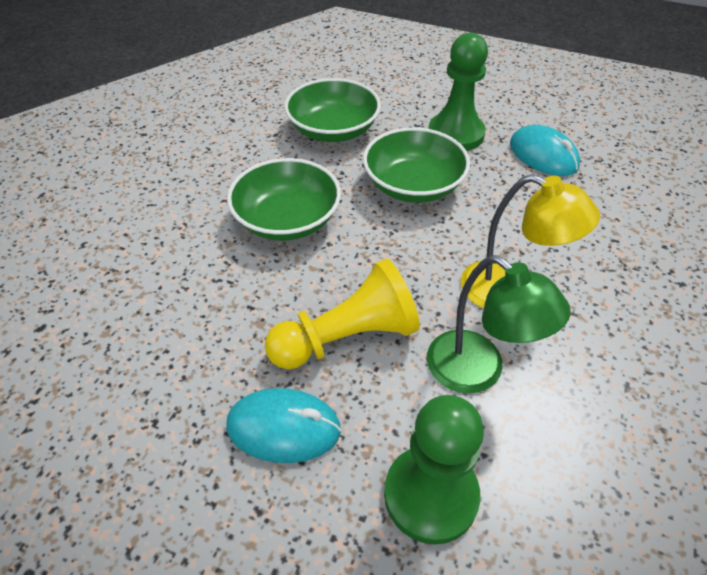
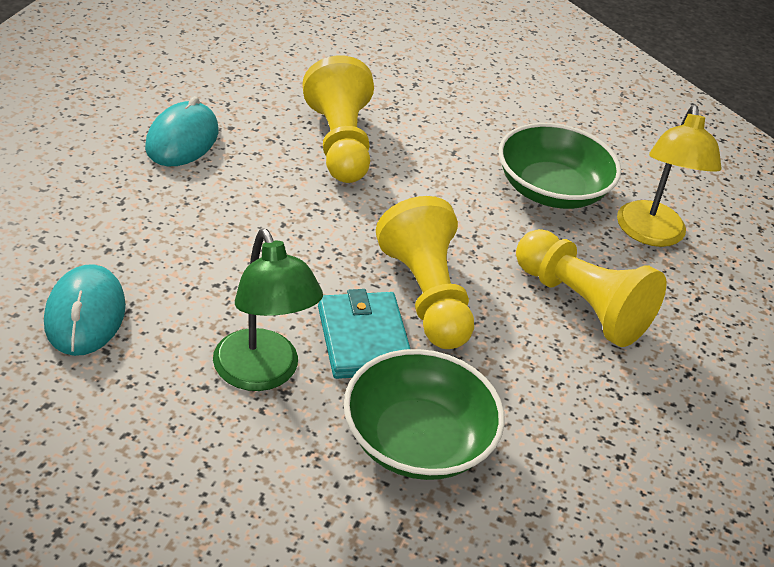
green bowl: [227,158,341,241] [284,78,381,142] [363,127,470,203] = 3 -> [344,349,505,480] [499,123,621,209] = 2
green pawn: [384,395,484,545] [428,33,488,151] = 2 -> none = 0
turquoise wallet: none = 0 -> [318,289,410,379] = 1
yellow pawn: [265,258,420,369] = 1 -> [303,55,374,183] [376,196,474,349] [516,229,667,347] = 3

